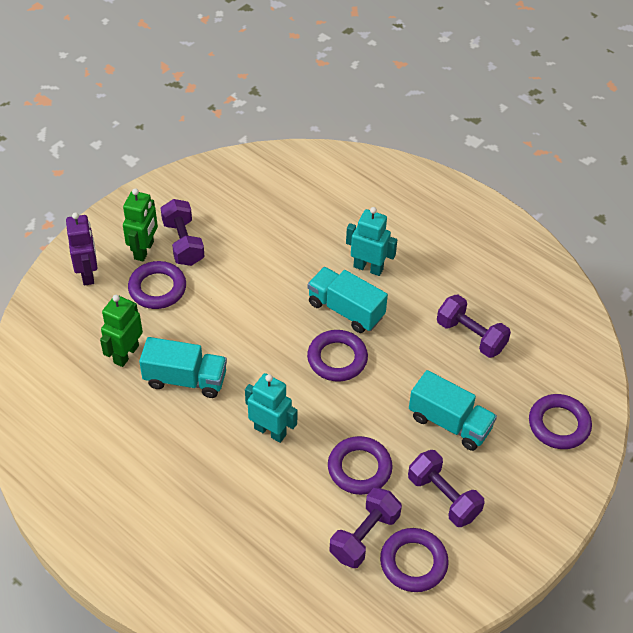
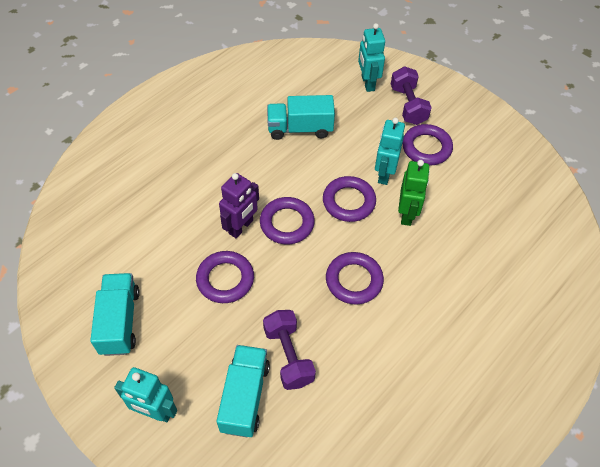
green robot: [100,295,143,367] [123,188,158,261] = 2 -> [398,160,430,226] = 1
purple dumbbell: [161,199,205,266] [330,487,402,568] [408,450,485,527] [437,294,511,358] = 4 -> [263,310,316,390] [391,66,432,125] = 2
turquoise robot: [245,373,297,443] [346,207,397,276] = 2 -> [114,367,177,422] [358,23,385,92] [375,118,405,185] = 3

